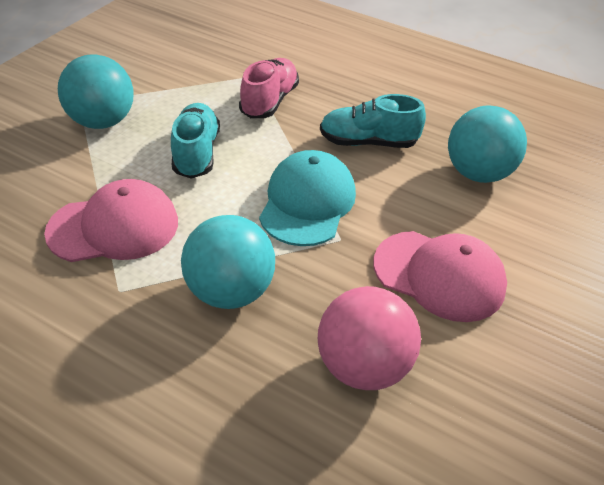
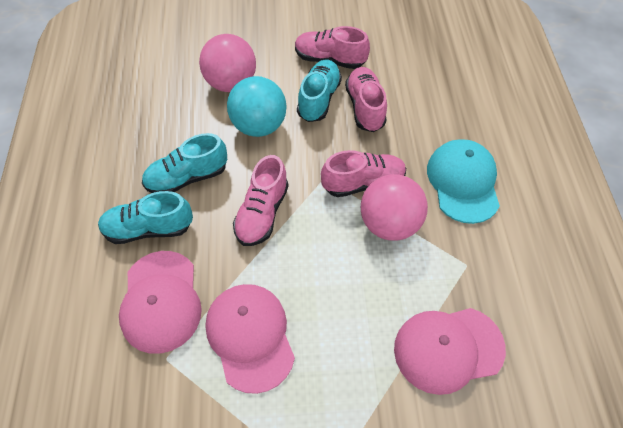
pink ball: [318,286,421,390] = 1 -> [199,34,256,92] [361,174,428,241] = 2
pink cap: [44,179,178,262] [373,231,507,322] = 2 -> [119,251,202,354] [205,284,295,394] [394,308,506,395] = 3
pink shoe: [239,58,299,118] = 1 -> [233,155,288,246] [295,26,370,69] [321,150,406,197] [345,67,387,132] = 4
turquoise ball: [58,54,133,129] [181,215,275,309] [448,106,527,183] = 3 -> [227,76,287,137] = 1
turquoise shoe: [171,103,220,179] [320,94,426,148] = 2 -> [98,191,193,244] [142,133,227,193] [297,59,342,122] = 3

